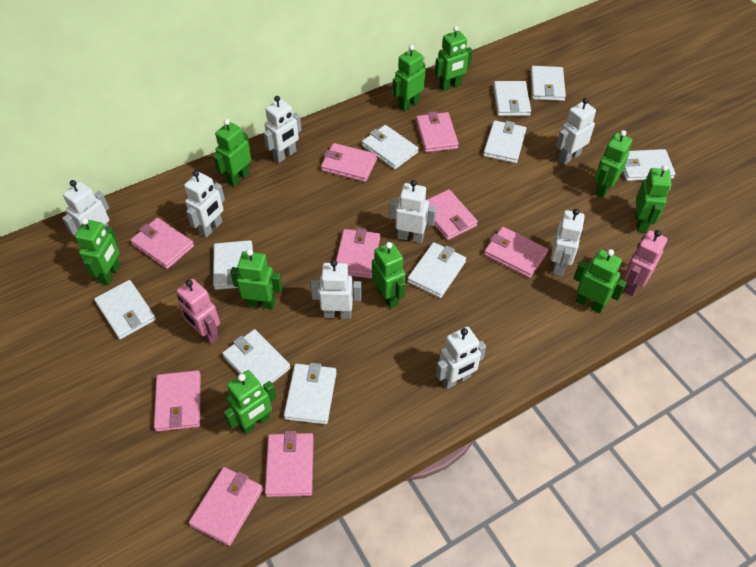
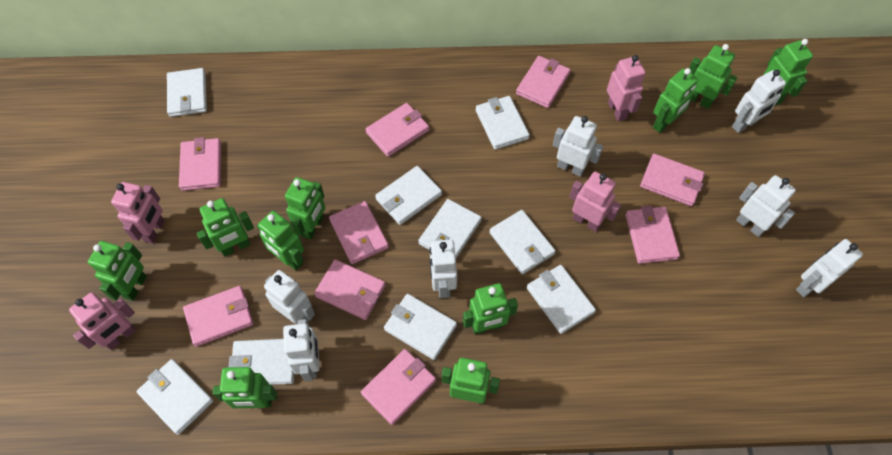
pink robot: [177,279,220,344] [623,230,667,296] = 2 -> [69,292,136,350] [111,182,165,244] [569,172,621,232] [607,55,646,122] = 4
white robot: [62,180,109,236] [184,170,225,238] [263,96,302,163] [310,260,362,319] [389,180,436,243] [436,327,486,389] [551,209,585,276] [556,98,596,165] = 8 -> [264,270,315,324] [283,319,320,381] [429,239,457,298] [553,116,603,177] [732,70,786,133] [736,175,796,237] [796,239,863,297] = 7
white wallet: [94,280,156,340] [213,240,253,290] [222,329,291,388] [284,363,337,424] [362,125,418,169] [407,242,466,298] [483,120,527,163] [493,81,531,116] [531,66,566,101] [623,149,675,181] = 10 -> [136,359,213,435] [167,68,207,117] [229,339,294,385] [375,166,442,225] [384,294,457,360] [418,199,482,258] [476,96,530,150] [489,210,556,274] [527,265,596,334] = 9

